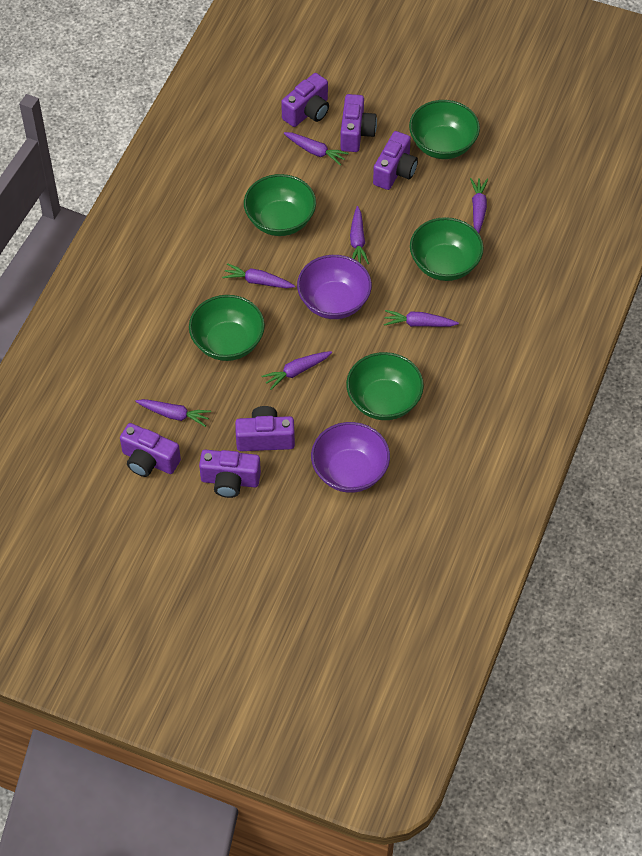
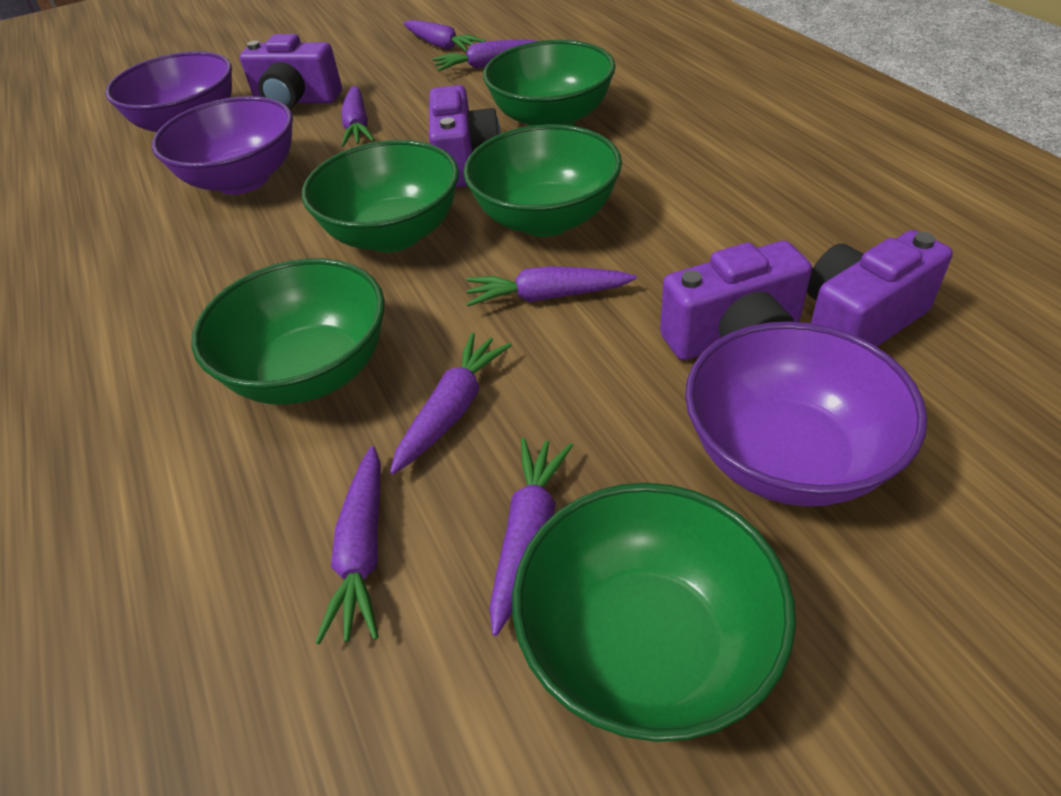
purple bowl: [297,255,372,319] [311,422,390,493] = 2 -> [105,51,232,132] [152,96,293,195] [685,321,927,507] = 3
purple camera: [120,423,181,477] [199,450,261,498] [235,406,295,451] [281,73,329,127] [340,94,377,152] [373,131,418,190] = 6 -> [240,34,342,109] [429,85,501,187] [660,241,812,360] [807,230,953,347] = 4

